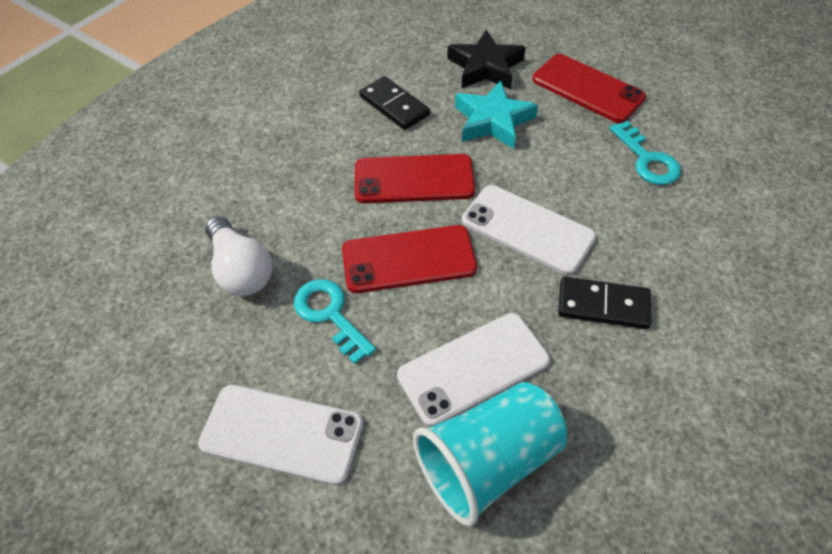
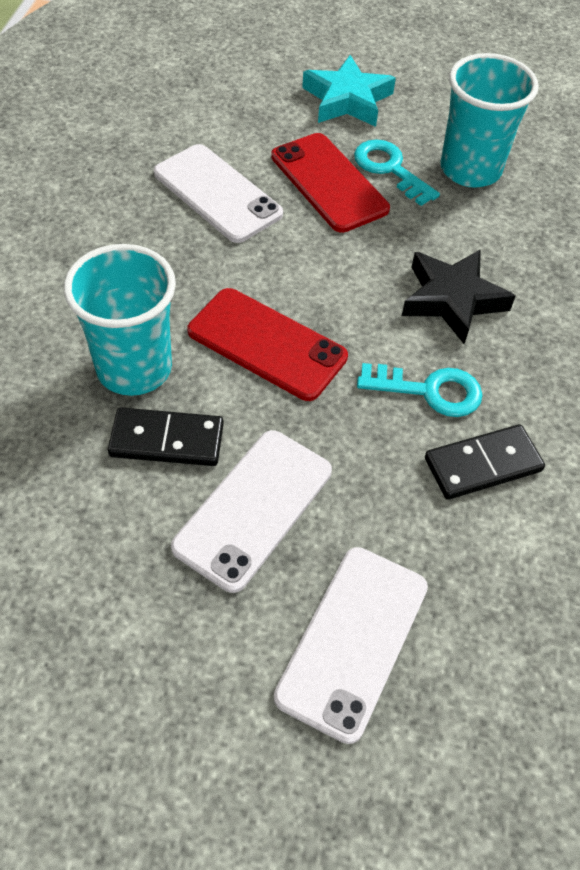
red phone: [342,225,477,293] [355,154,475,203] [532,54,646,123] = 3 -> [187,288,348,401] [271,133,390,233] = 2
turquoise cup: [413,382,567,526] = 1 -> [64,244,176,396] [441,53,539,188] = 2
white light bulb: [205,216,273,296] = 1 -> none = 0

